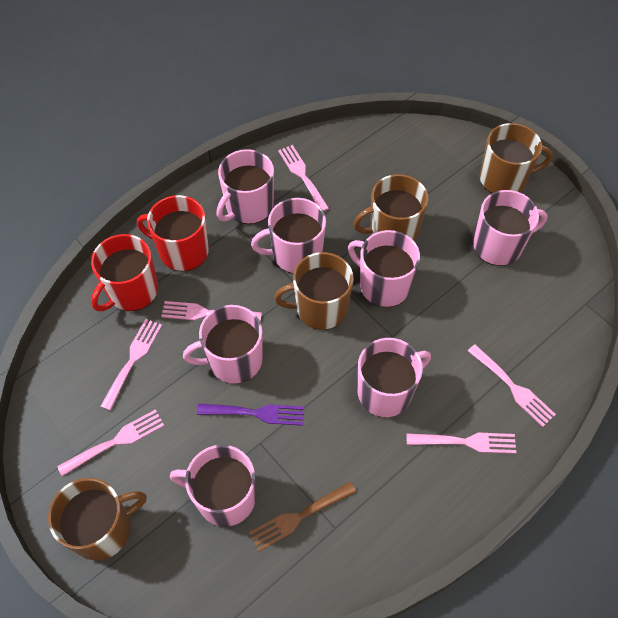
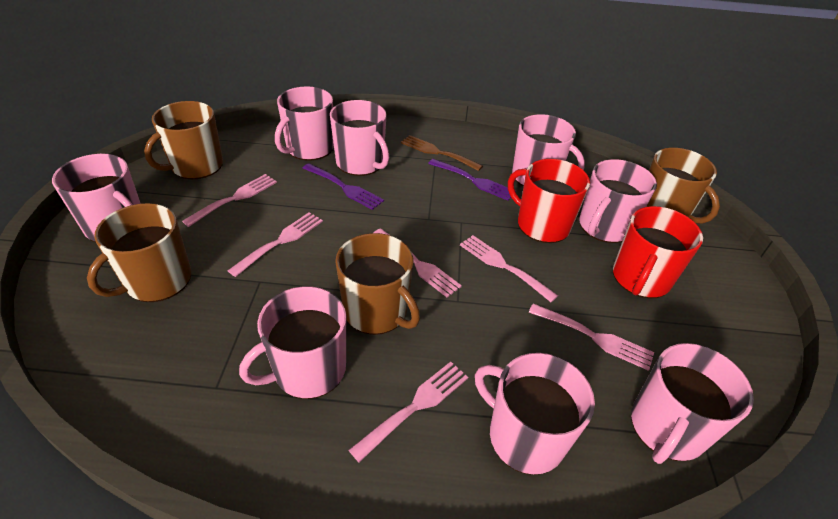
pink mug: [170,445,256,527] [183,305,263,384] [216,149,274,224] [251,198,326,273] [348,230,420,307] [358,338,431,417] [473,190,548,266] = 7 -> [52,154,141,243] [239,286,346,399] [275,87,334,160] [330,100,389,176] [475,353,595,475] [512,114,585,186] [579,159,657,243] [631,343,754,464] = 8
purple fork: [197,404,304,426] = 1 -> [303,163,384,210] [428,159,516,201] = 2

